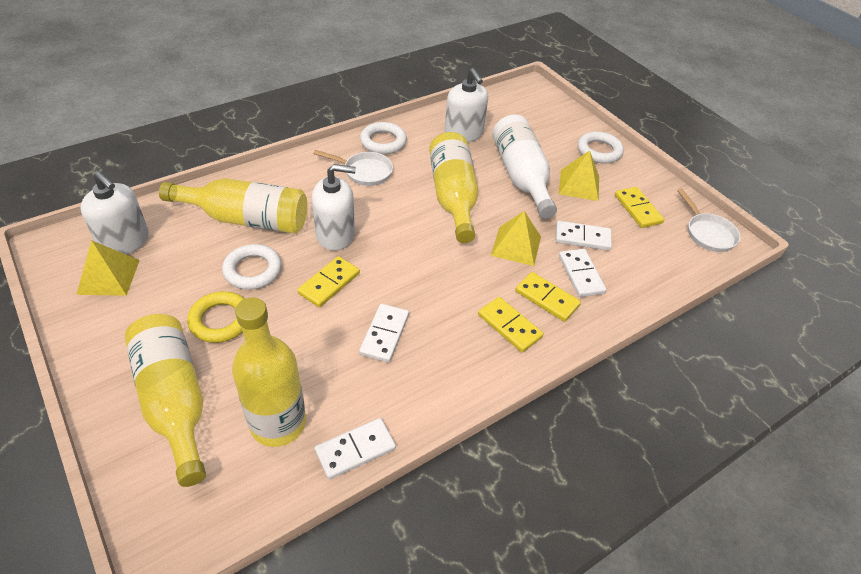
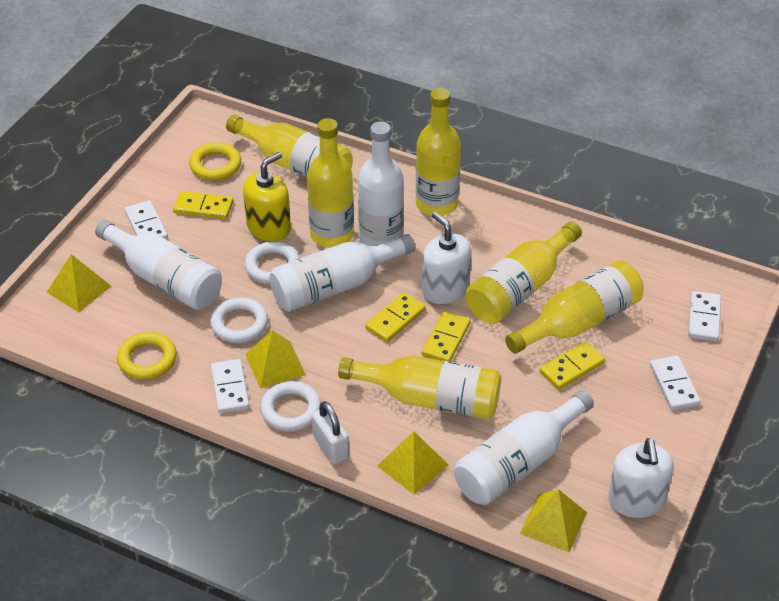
white bottle: [492,114,557,219] = 1 -> [95,220,222,310] [270,234,415,312] [358,121,404,246] [454,390,594,505] = 4
white padlock: none = 0 -> [312,401,349,465] = 1
white pan: [313,150,393,186] [677,189,740,252] = 2 -> none = 0
white soap dispenser: [80,171,149,255] [312,164,356,251] [444,68,488,142] = 3 -> [422,212,472,304] [608,438,674,518] = 2
yellow bottle: [125,314,206,487] [159,178,307,233] [232,297,306,447] [429,132,479,243] = 4 -> [226,115,353,177] [307,118,354,248] [338,356,501,419] [415,88,461,216] [466,221,582,324] [505,260,644,354] = 6
yellow pyramid: [76,240,140,296] [491,211,541,266] [559,150,599,201] = 3 -> [46,254,111,312] [245,330,306,389] [378,431,449,495] [520,489,587,552] = 4
yellow ring: [187,291,244,343] = 1 -> [117,332,177,380] [189,142,241,181] = 2
yellow soap dispenser: none = 0 -> [243,152,291,241] = 1

